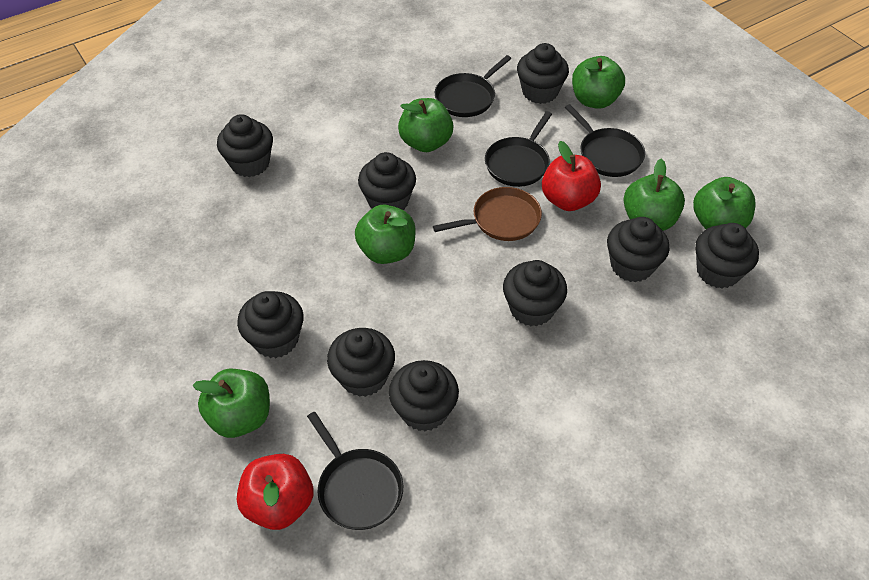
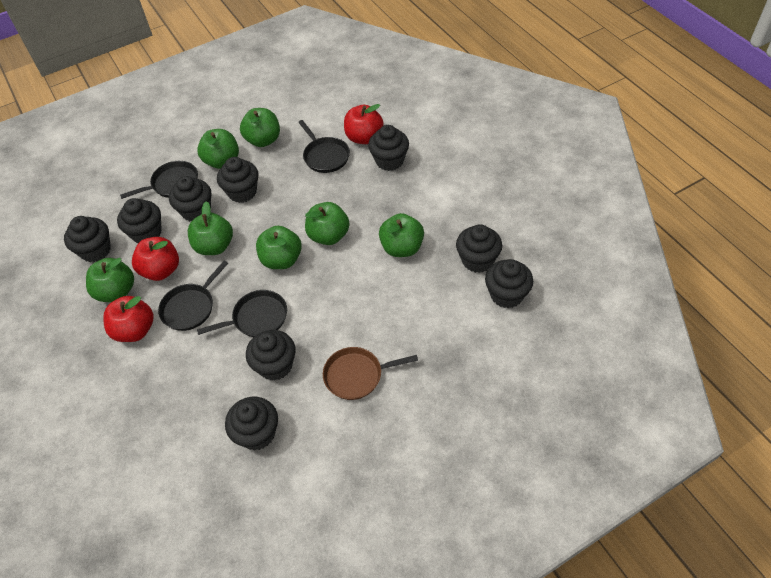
green apple: [192,369,270,438] [355,205,416,264] [398,98,454,152] [572,56,625,109] [624,159,685,231] [693,177,756,229] = 6 -> [86,258,134,302] [188,201,233,255] [197,129,239,169] [240,108,280,147] [256,226,302,269] [305,202,349,245] [379,213,424,257] = 7
red apple: [237,454,313,530] [542,141,601,211] = 2 -> [103,296,154,342] [132,237,179,281] [344,104,384,144] = 3

